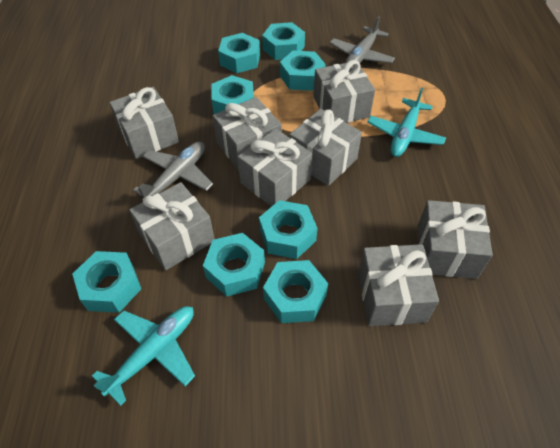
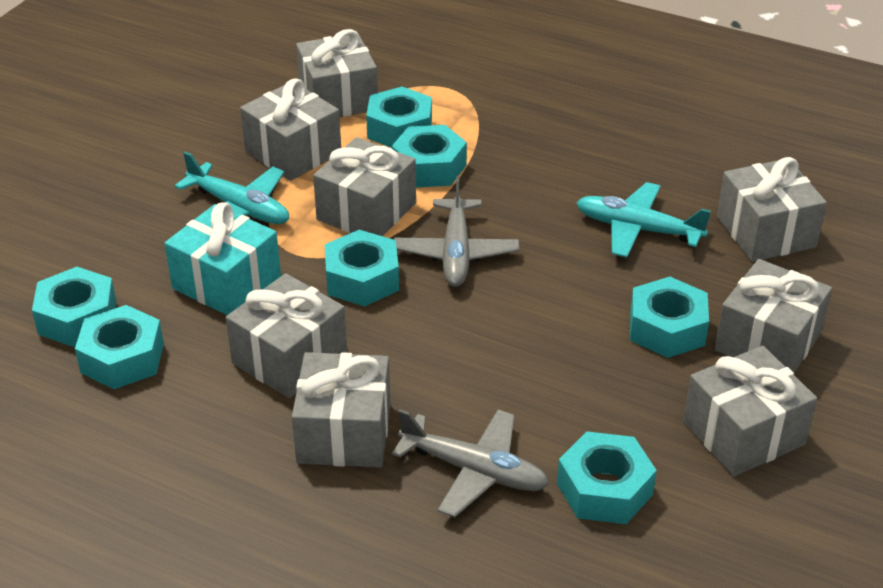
turquoise gift: none = 0 -> [164,202,281,315] = 1
turquoise nut: [72,251,141,313] [203,233,265,296] [212,75,254,114] [218,33,260,73] [259,200,318,259] [262,22,305,60] [263,260,328,323] [280,51,326,91] = 8 -> [32,267,117,347] [75,305,164,389] [325,230,399,306] [366,87,432,148] [392,125,467,188] [557,431,657,524] [630,277,709,358] = 7

